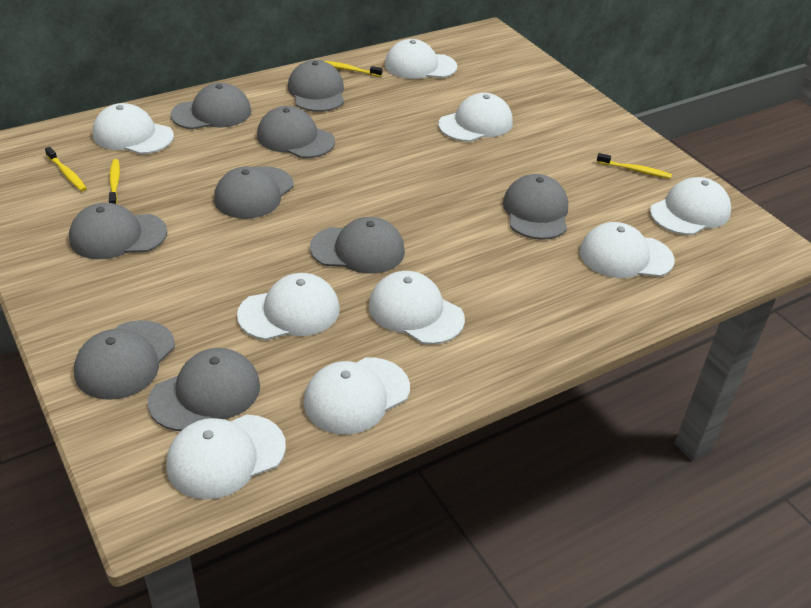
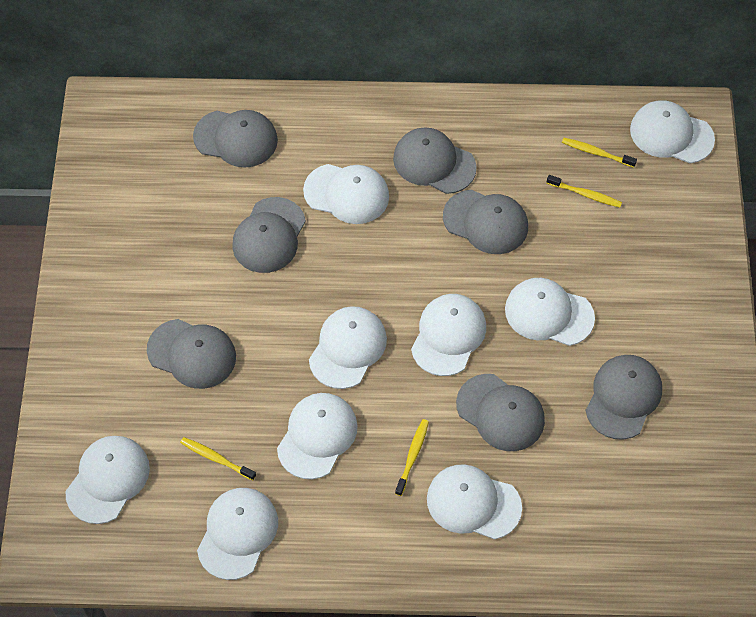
grey cap: [69,203,167,259] [74,320,175,400] [148,348,260,431] [171,83,251,129] [214,166,294,219] [257,106,335,158] [288,60,344,112] [310,217,405,274] [503,174,568,240] = 9 -> [147,319,236,389] [193,110,278,168] [232,197,306,273] [393,127,477,194] [443,190,528,254] [456,374,545,451] [585,355,662,440] = 7

